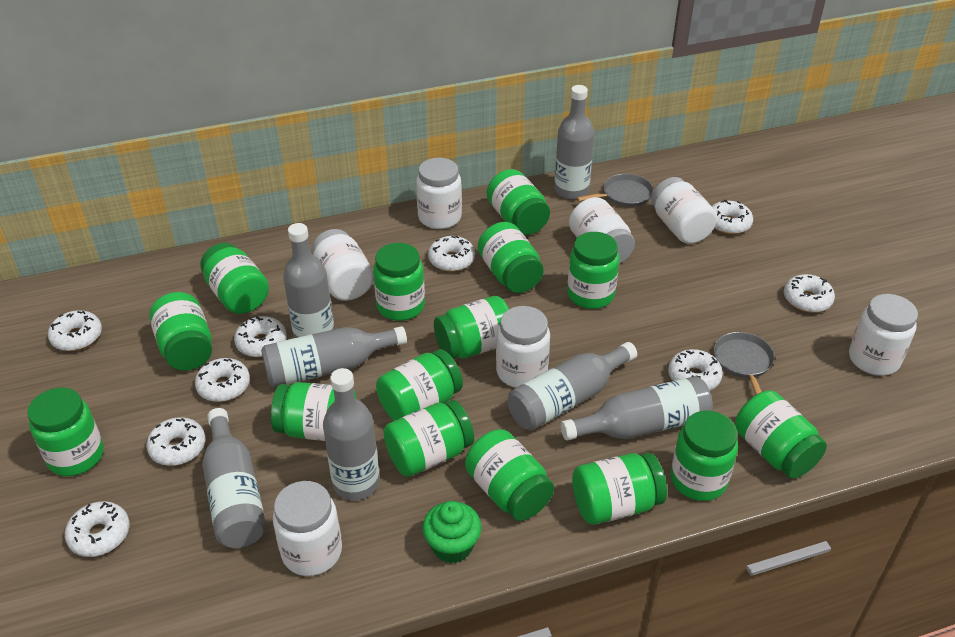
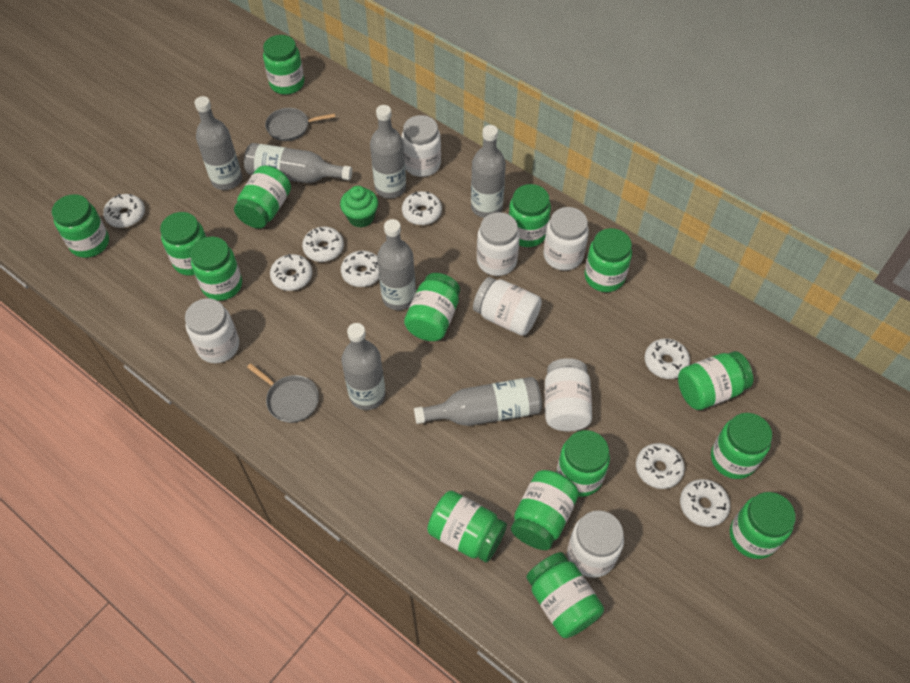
white donut: [48,310,102,351] [65,501,129,557] [147,417,206,466] [195,358,250,402] [234,316,287,357] [428,236,475,272] [668,349,723,390] [712,200,753,234] [784,274,835,313] = 9 -> [103,194,145,228] [270,254,313,291] [302,227,344,262] [341,251,379,287] [402,191,442,225] [636,443,685,489] [645,338,690,379] [680,479,730,527] = 8

